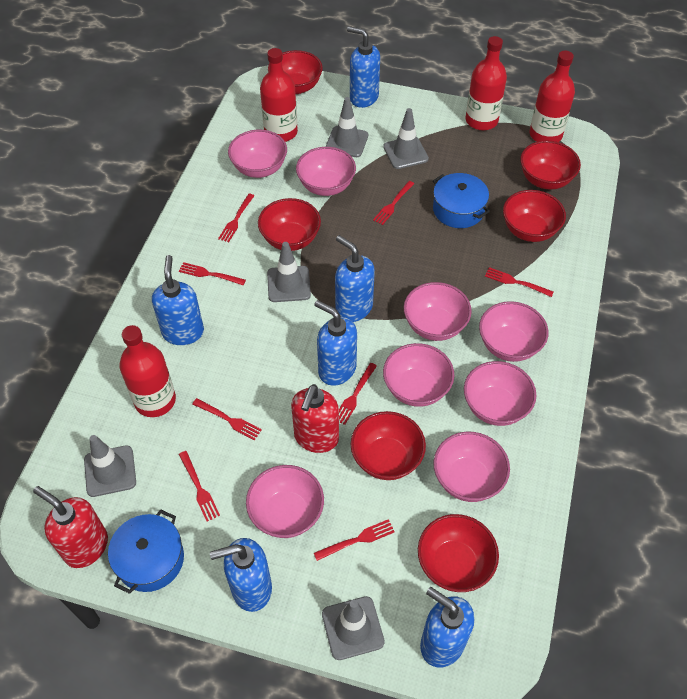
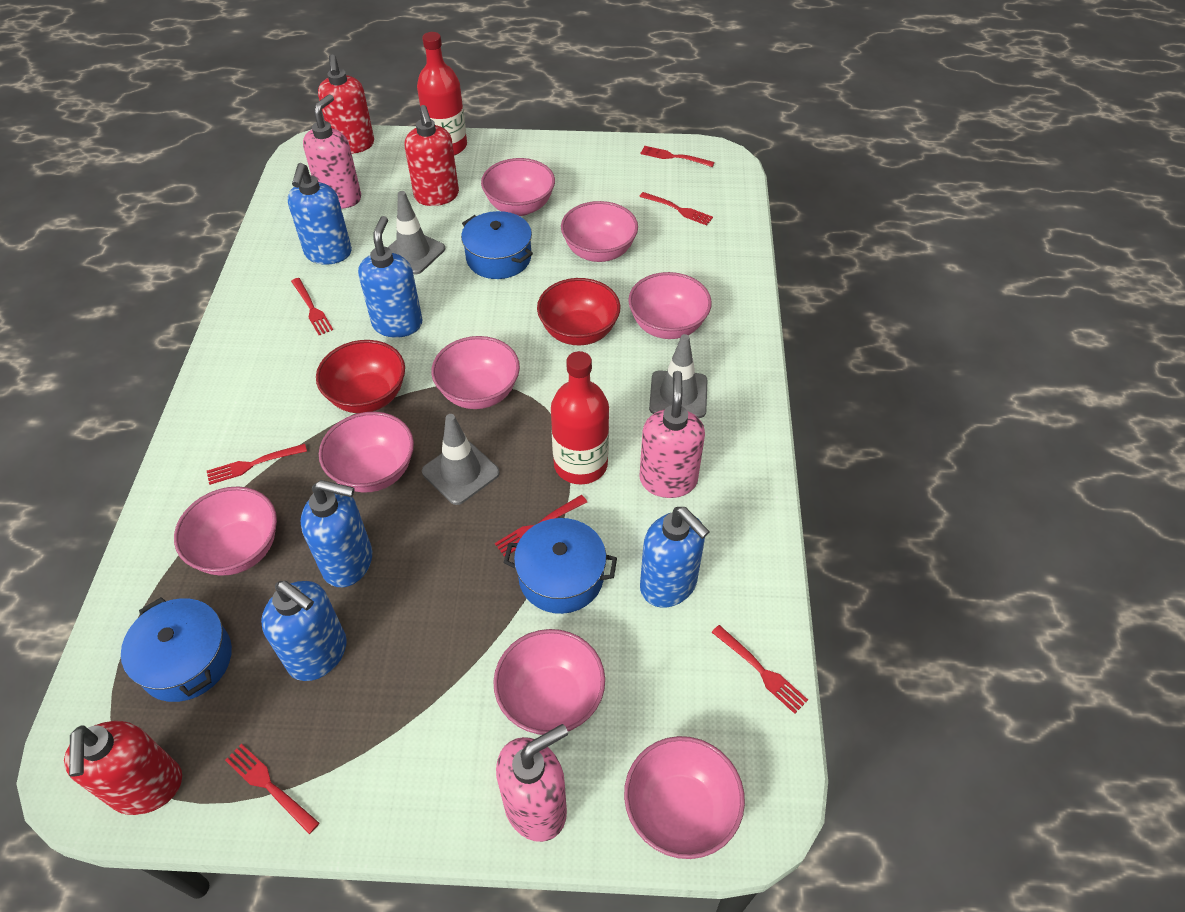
blue pot: [108,510,184,594] [433,173,490,228] = 2 -> [121,597,232,702] [461,211,533,279] [504,518,617,614] = 3
blue soap dispenser: [152,255,204,345] [210,538,272,612] [314,300,357,386] [335,235,375,322] [347,26,380,108] [420,587,474,667] = 6 -> [261,581,347,681] [287,163,352,265] [301,480,372,587] [358,216,422,338] [640,507,710,608] = 5
grey traffic cone: [84,435,136,497] [267,242,311,302] [322,596,385,660] [326,97,368,157] [383,108,429,169] = 5 -> [388,191,445,274] [422,414,500,505] [649,334,707,418] = 3
pink soap dispenser: none = 0 -> [303,94,361,209] [496,724,568,842] [639,371,705,498] = 3
red bottle: [119,325,176,417] [260,48,298,142] [466,36,507,130] [529,51,575,142] = 4 -> [417,32,467,155] [551,351,609,485] = 2
red bowl: [258,198,321,251] [268,50,323,94] [351,411,426,480] [418,514,499,592] [503,190,566,242] [520,141,581,190] = 6 -> [316,340,405,413] [537,278,620,345] = 2
red fork: [179,262,246,285] [179,451,220,521] [192,398,262,440] [218,194,254,242] [314,519,395,561] [339,363,377,425] [373,181,414,225] [485,267,554,297] = 8 -> [207,444,307,485] [225,744,319,834] [291,278,333,335] [495,495,587,557] [639,192,713,226] [641,146,715,167] [712,625,808,714] = 7
red soap dispenser: [33,486,108,568] [291,384,339,453] = 2 -> [64,721,182,815] [318,54,374,154] [405,105,459,206] = 3

